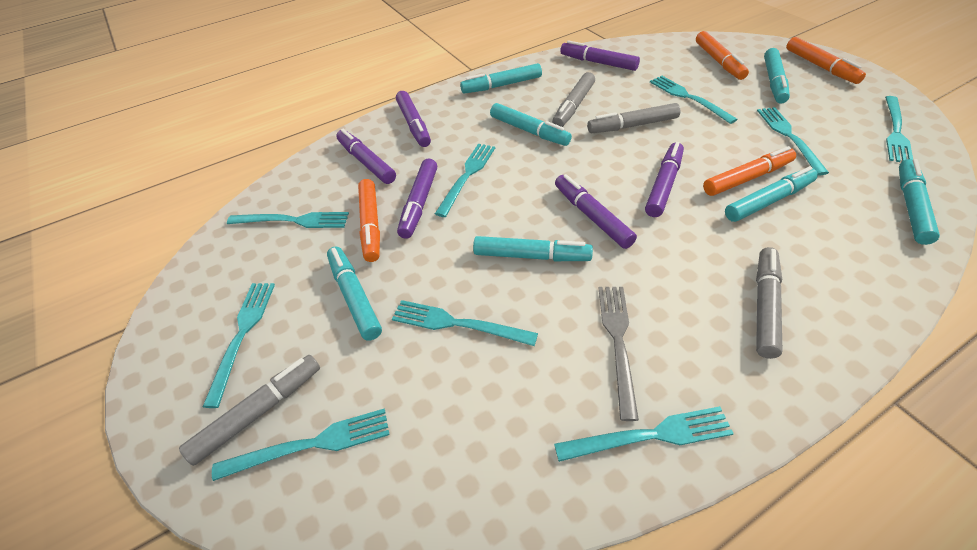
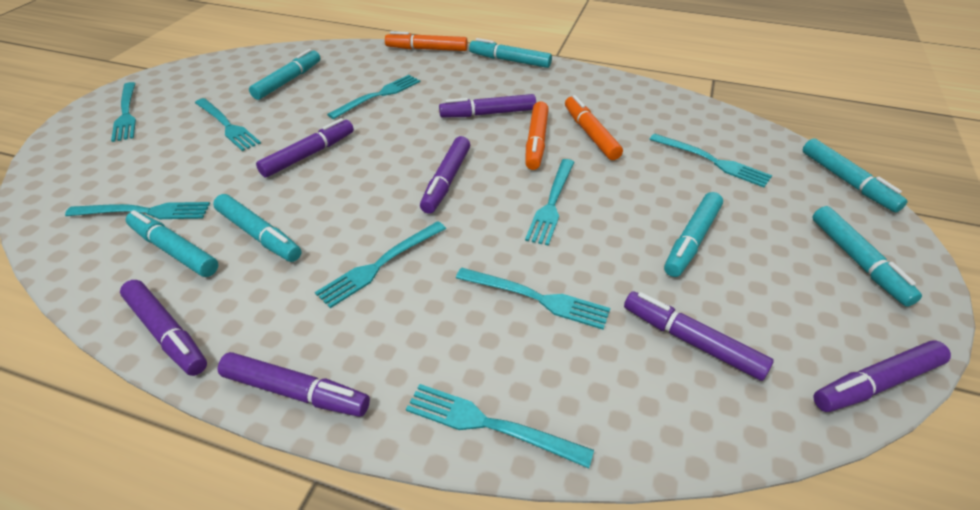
grey fork: [598,287,639,421] = 1 -> none = 0
grey marker: [179,355,320,466] [552,72,595,127] [587,103,681,133] [756,247,783,359] = 4 -> none = 0
orange marker: [358,179,380,262] [696,31,749,80] [703,146,796,196] [786,37,866,84] = 4 -> [385,31,468,51] [525,101,549,170] [565,95,623,160] = 3
purple marker: [336,129,396,184] [396,91,431,147] [397,159,437,239] [555,174,637,249] [560,40,640,71] [645,142,684,217] = 6 -> [120,280,207,376] [218,352,370,417] [256,118,354,178] [420,136,470,214] [439,94,536,118] [624,291,774,381] [813,340,951,412] = 7

